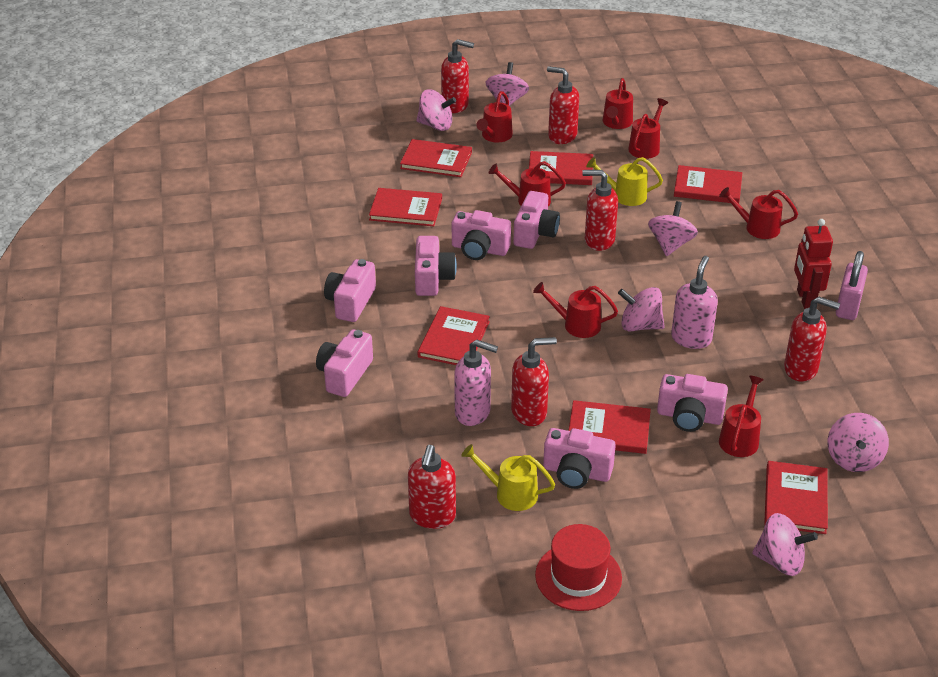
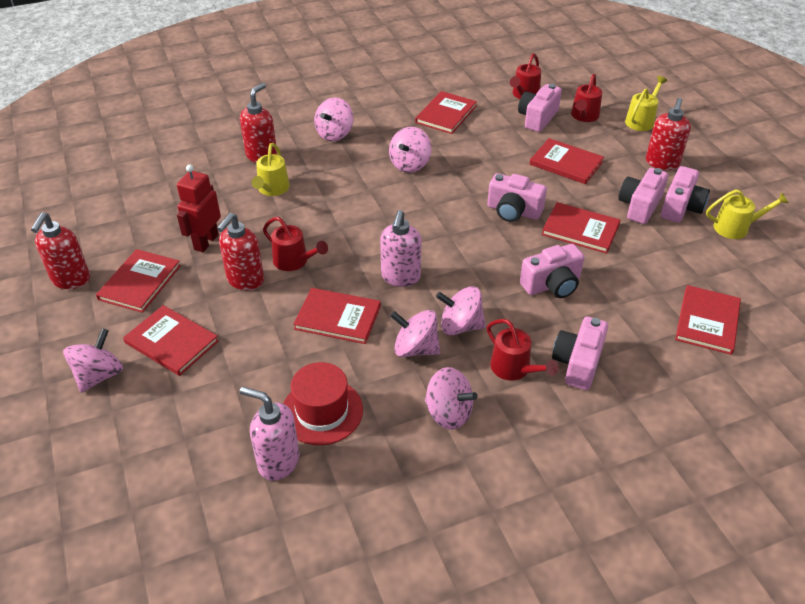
pink camera: [316,329,373,397] [324,259,376,322] [415,236,457,296] [452,210,511,260] [514,191,560,249] [543,428,616,489] [657,374,728,432] = 7 -> [487,173,547,222] [518,84,562,132] [520,244,584,298] [552,317,608,390] [618,168,668,224] [661,166,710,223] = 6
pink padlock: [836,251,868,320] = 1 -> none = 0
red soap dispenser: [408,445,456,529] [441,39,474,113] [511,337,557,426] [547,66,579,144] [582,170,618,251] [784,297,840,382] = 6 -> [31,212,90,289] [217,213,264,290] [240,83,277,163] [646,98,691,170] = 4
red watering can: [476,91,513,142] [489,161,566,206] [533,282,618,338] [603,78,633,129] [628,98,668,159] [719,187,798,239] [719,376,764,457] = 7 -> [263,217,328,271] [487,319,559,381] [510,53,541,99] [571,74,602,122] = 4
yellow watering can: [461,444,555,511] [586,157,663,206] = 2 -> [252,143,290,196] [625,76,668,131] [706,189,789,239] = 3

